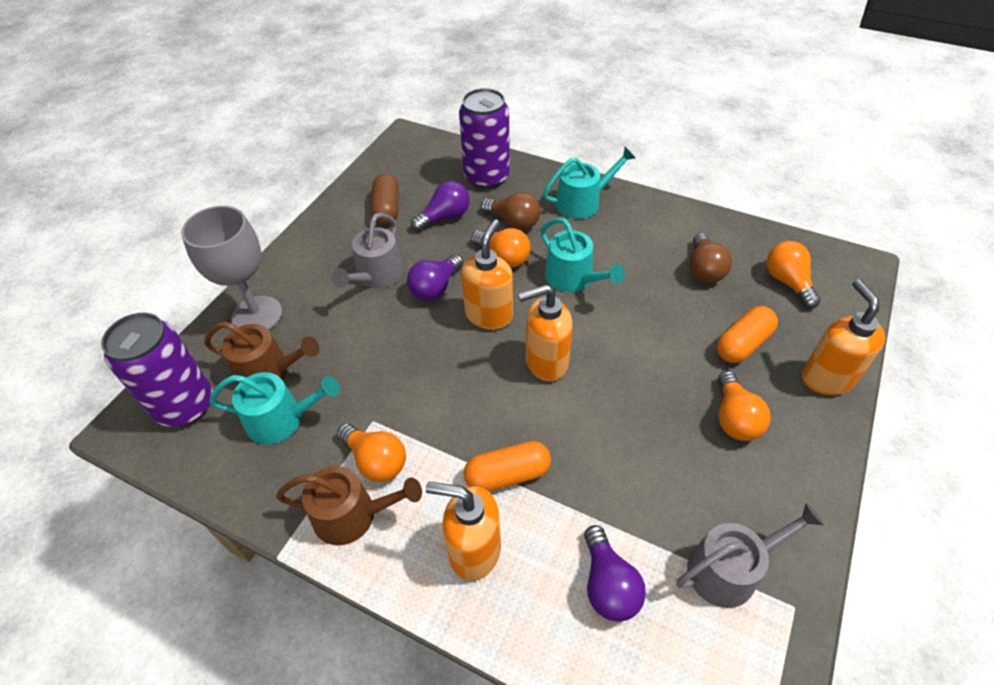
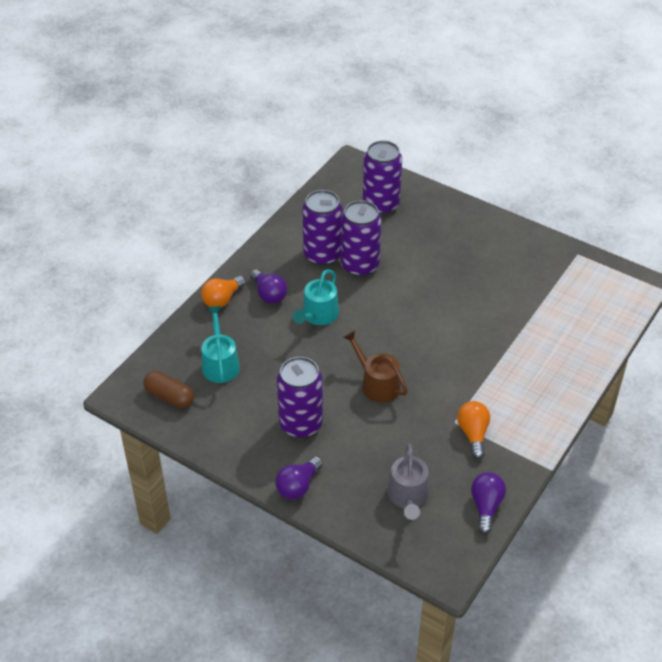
brown light bulb: [481,192,541,230] [689,233,732,283] = 2 -> none = 0
brown watering can: [204,321,319,385] [276,466,422,545] = 2 -> [343,330,408,403] = 1
grey goblet: [181,206,282,330] = 1 -> none = 0
grey watering can: [332,213,404,288] [677,503,824,608] = 2 -> [387,444,429,520] = 1
orange capsule: [464,441,551,492] [717,306,778,363] = 2 -> none = 0
orange light bulb: [337,423,406,482] [471,228,530,268] [718,371,770,441] [766,241,821,309] = 4 -> [201,276,246,308] [457,401,490,459] = 2
orange soap dispenser: [426,482,501,581] [461,219,513,330] [518,284,573,381] [802,279,885,395] = 4 -> none = 0
purple can: [101,313,213,427] [459,88,510,189] = 2 -> [277,357,323,438] [302,190,342,266] [341,200,381,277] [363,140,402,215] = 4
turquoise watering can: [209,372,340,444] [540,218,625,292] [543,147,636,219] = 3 -> [202,306,240,383] [293,269,339,325] = 2

